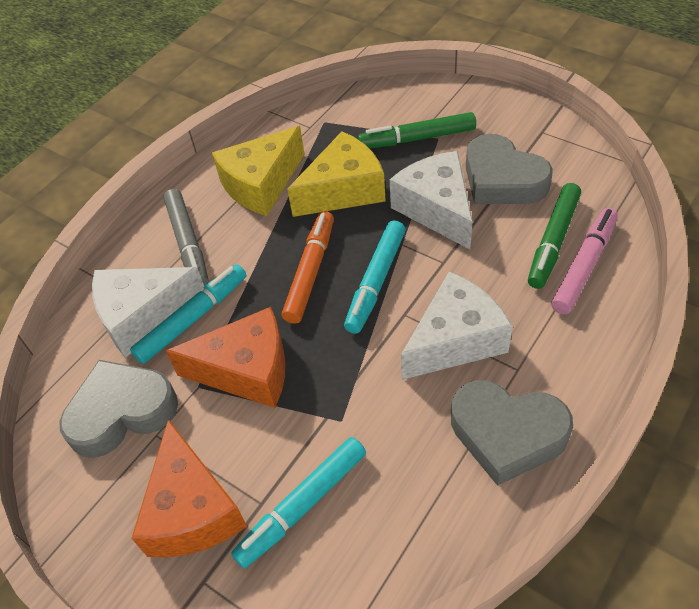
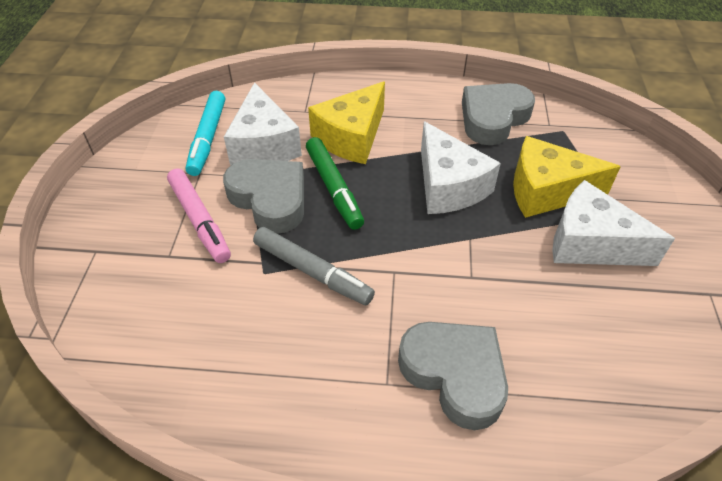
green marker: [358,112,476,148] [528,183,581,289] = 2 -> [306,137,364,230] = 1
orange cheese: [132,419,247,557] [166,307,286,408] = 2 -> none = 0
orange marker: [282,211,334,324] = 1 -> none = 0
turquoise marker: [130,264,246,364] [231,437,366,568] [344,221,406,334] = 3 -> [186,91,225,176] = 1

